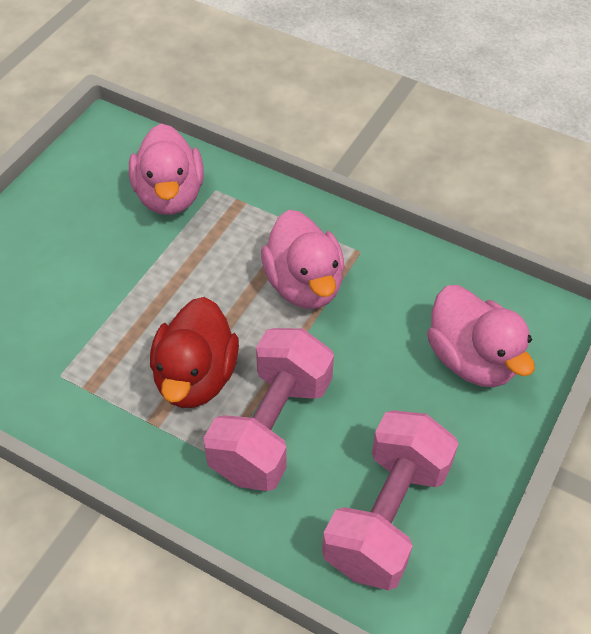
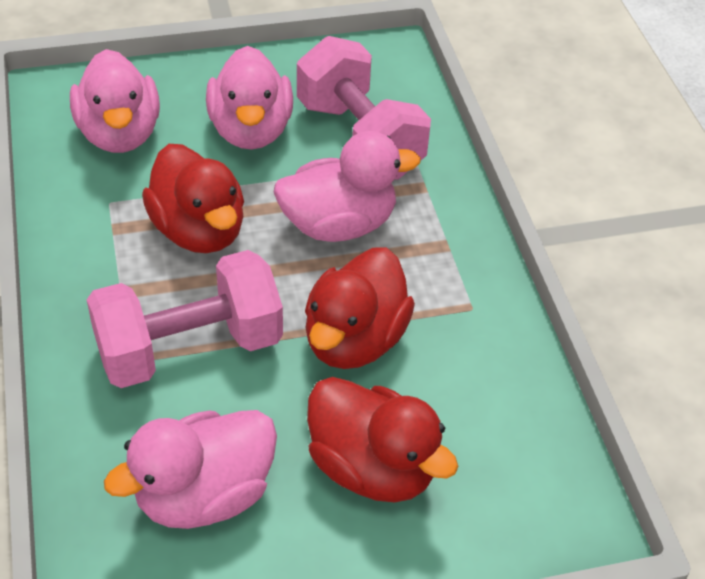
pink duck: [129,123,204,215] [261,210,345,309] [427,285,535,387] = 3 -> [70,49,160,153] [104,410,277,529] [206,46,293,150] [274,131,421,242] = 4
red duck: [150,297,239,408] = 1 -> [142,144,244,253] [305,247,415,369] [307,377,458,503] = 3

